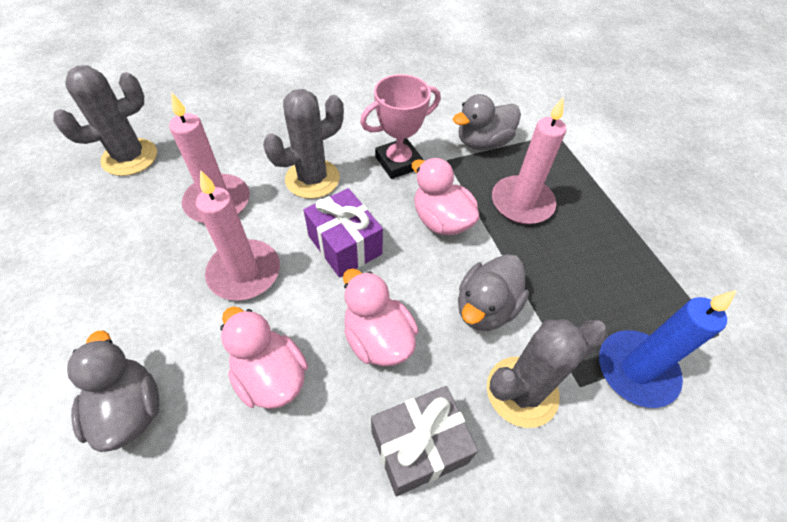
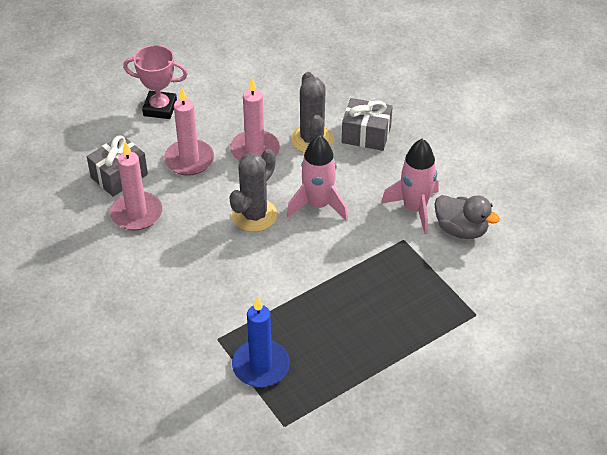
grey cactus: [53,65,157,176] [263,89,344,199] [487,319,607,428] = 3 -> [229,149,277,232] [291,72,334,153] = 2
grey duck: [67,331,159,452] [453,94,521,150] [458,254,529,331] = 3 -> [434,195,500,239] = 1
grey gift: [371,386,478,496] = 1 -> [87,135,148,197] [342,98,393,151] = 2
pink duck: [220,306,308,409] [343,269,419,366] [412,158,480,235] = 3 -> none = 0
pink rocket: none = 0 -> [287,135,348,220] [381,139,438,234] = 2
purple gift: [304,188,383,278] = 1 -> none = 0

